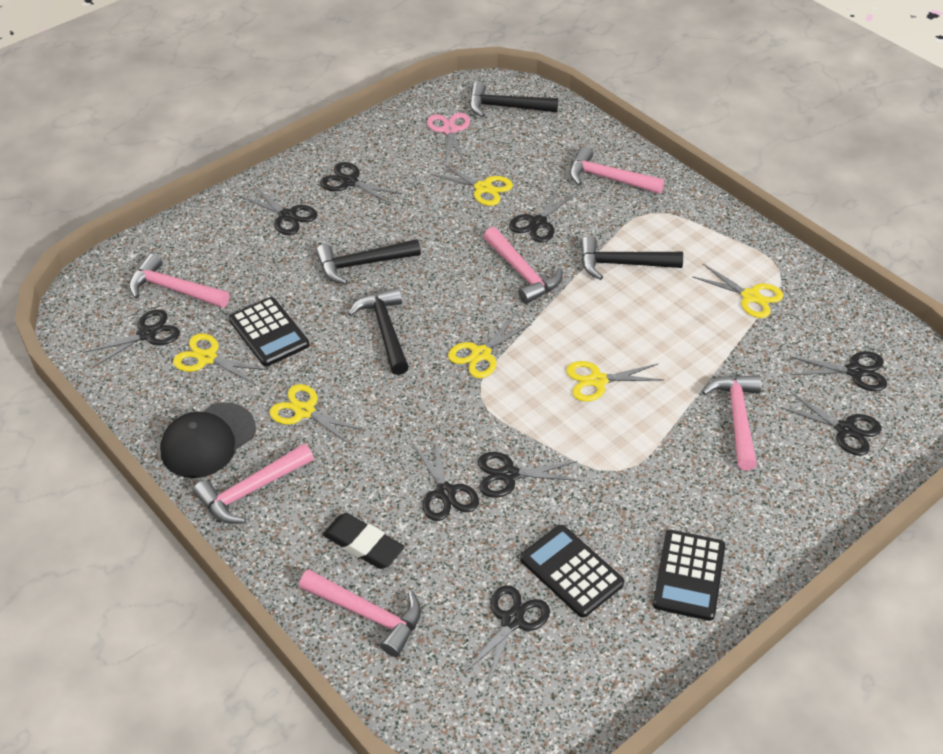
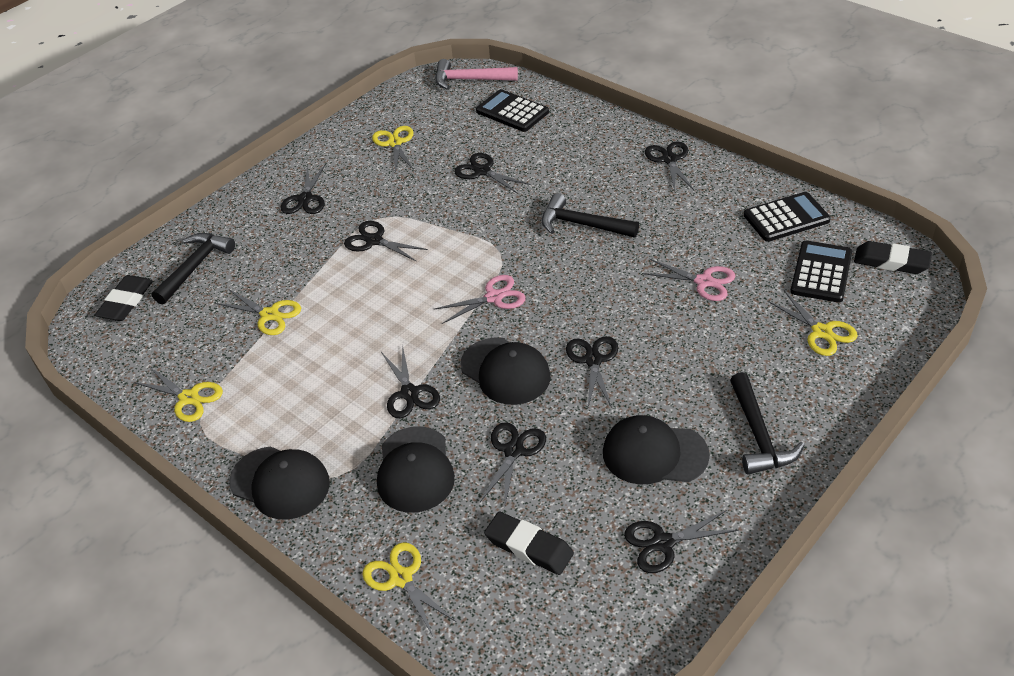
black cap: [160,402,256,478] = 1 -> [229,446,330,520] [377,426,455,513] [460,337,551,405] [603,415,710,484] = 4
black eraser: [323,513,404,569] = 1 -> [95,275,153,321] [484,512,574,575] [854,241,932,274] = 3
black hammer: [316,239,421,285] [348,287,409,375] [469,81,558,117] [580,236,683,280] = 4 -> [152,233,235,305] [542,193,639,238] [730,372,805,475] = 3
black scissors: [84,309,180,367] [240,186,318,235] [320,162,402,204] [413,436,479,521] [464,585,550,686] [478,452,580,498] [509,188,576,243] [779,392,882,456] [791,351,887,391] = 9 -> [281,165,325,214] [344,221,428,262] [381,345,440,418] [454,153,531,194] [480,422,546,505] [566,336,618,408] [624,510,739,573] [645,141,694,192] = 8
pink hammer: [129,253,229,308] [193,444,314,524] [299,569,421,657] [484,227,562,304] [570,146,664,194] [702,375,762,470] = 6 -> [435,59,518,90] = 1
pink scissors: [427,113,470,162] = 1 -> [434,275,526,324] [642,259,736,301] = 2
yellow scissors: [173,333,268,385] [269,384,366,445] [431,163,513,206] [448,314,532,378] [566,361,664,402] [692,264,783,318] = 6 -> [134,367,223,422] [215,289,301,335] [362,542,457,636] [372,126,414,173] [768,291,858,356] = 5

